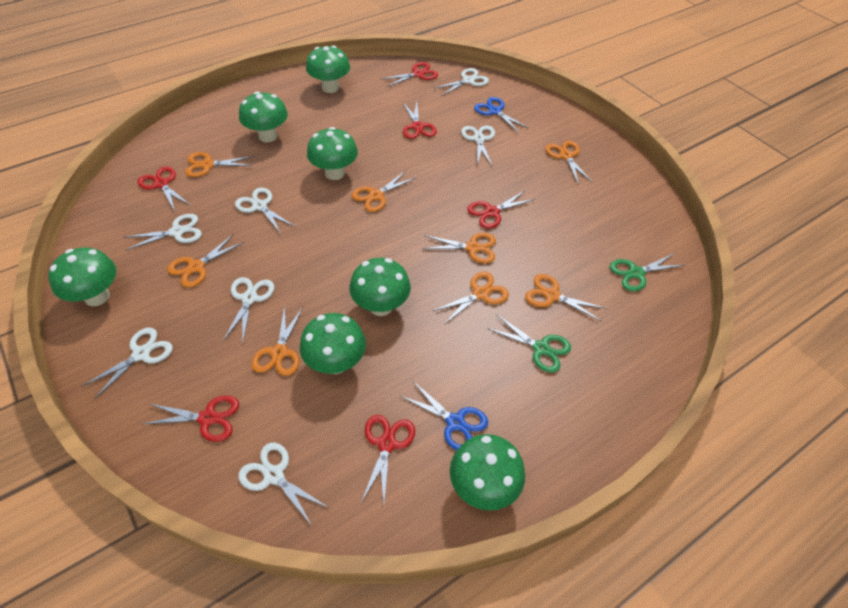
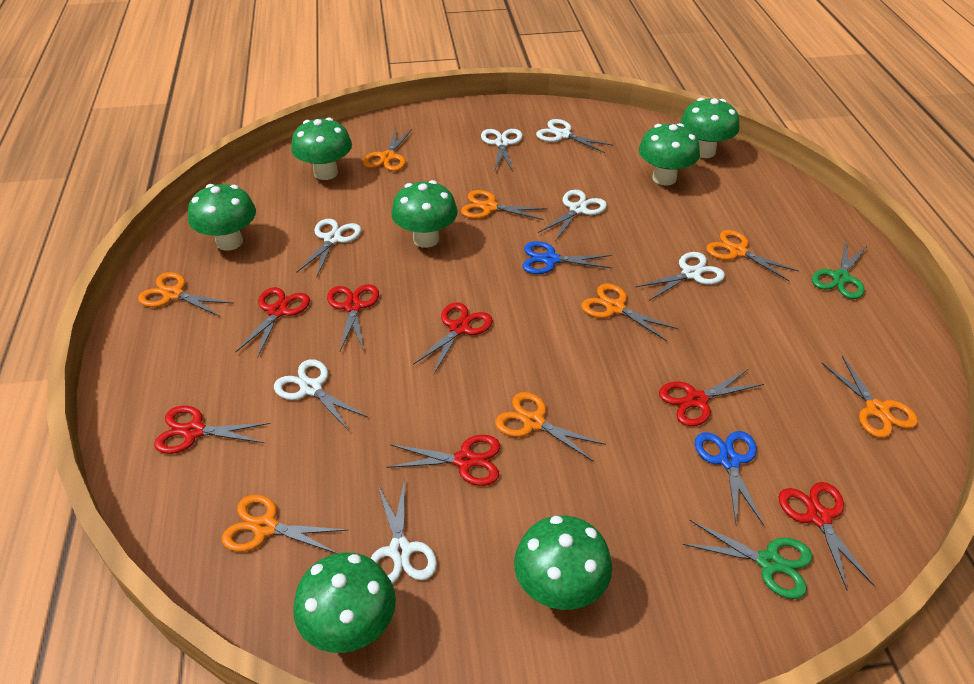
red scissors: [137,166,190,211] [143,395,239,442] [361,415,415,503] [382,62,438,87] [403,101,437,139] [467,191,535,229] = 6 -> [154,406,271,454] [236,287,310,358] [327,284,379,351] [387,435,500,486] [413,302,493,373] [659,368,764,426] [779,482,875,590] = 7

